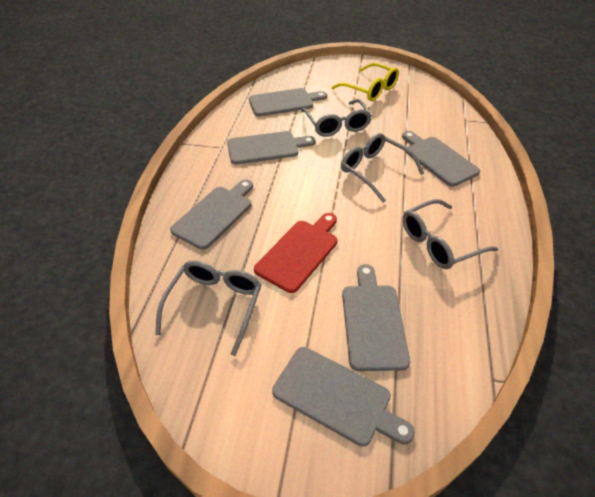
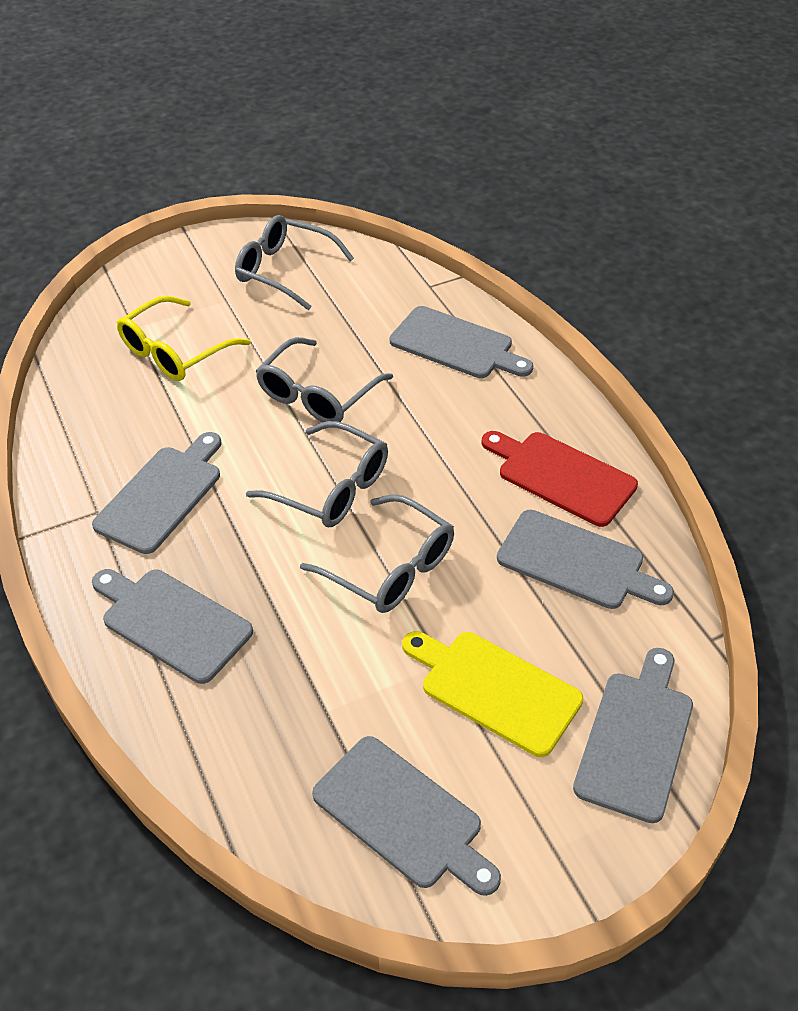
yellow cutting board: none = 0 -> [402,631,583,757] = 1

